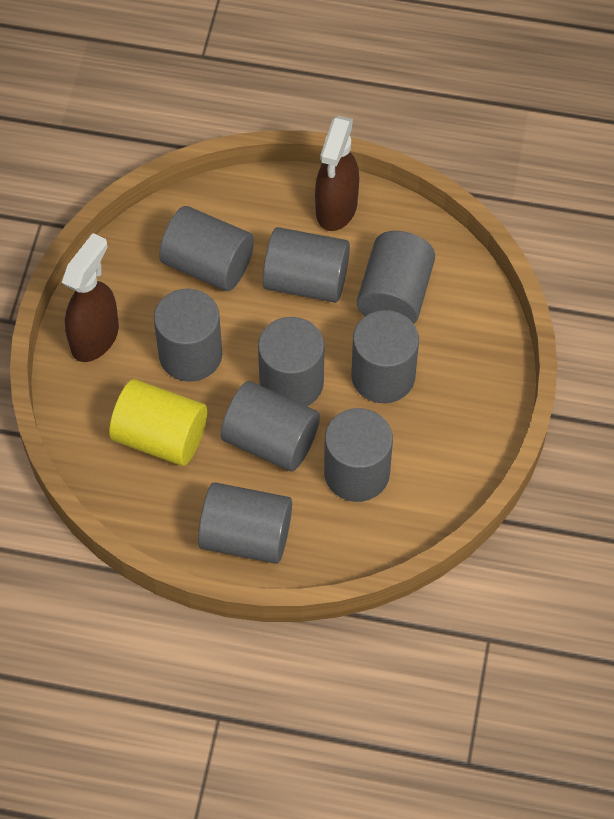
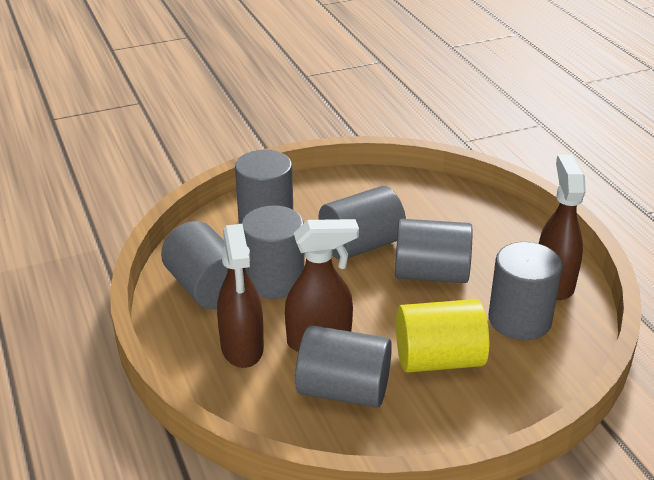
brown spray bottle: [62,233,119,362] [315,116,359,231] = 2 -> [217,224,264,368] [285,219,359,352] [539,154,586,300] = 3
grey cylinder: [154,288,222,382] [159,206,254,291] [198,482,292,564] [221,381,320,471] [258,317,324,406] [263,227,350,303] [324,408,393,502] [351,310,419,403] [357,231,435,324] = 9 -> [161,221,249,310] [235,150,293,224] [242,205,305,299] [295,325,392,408] [319,186,406,260] [395,219,472,283] [489,242,563,340] = 7

